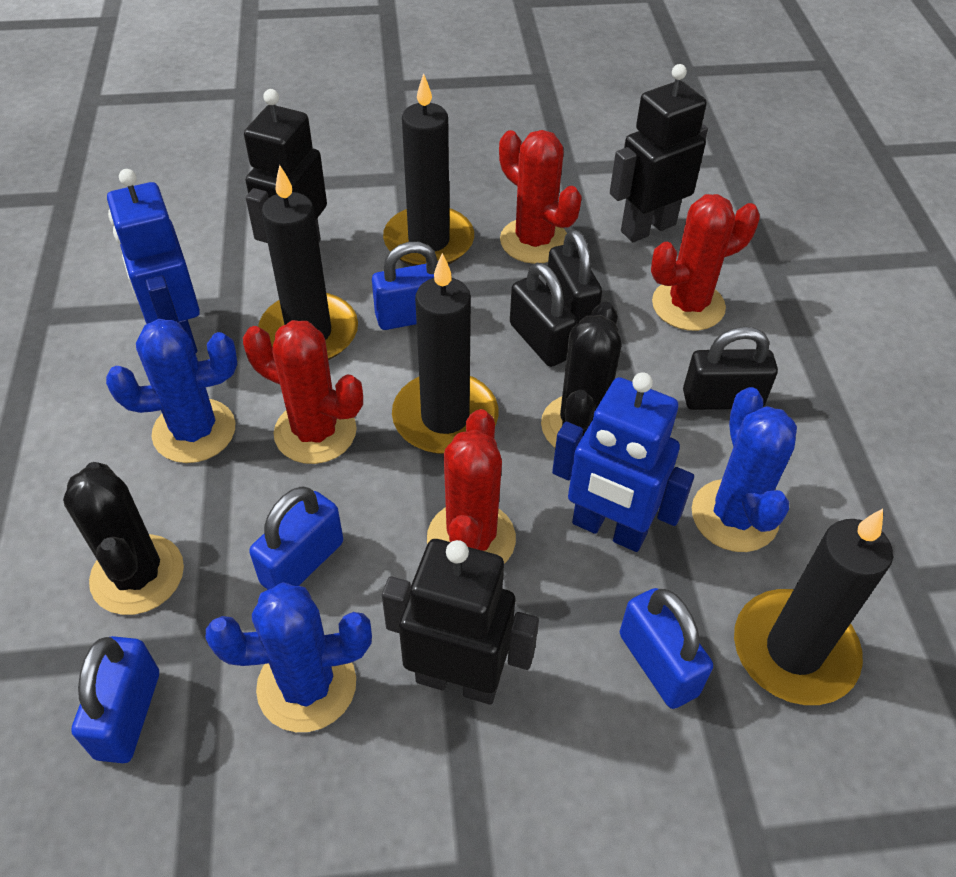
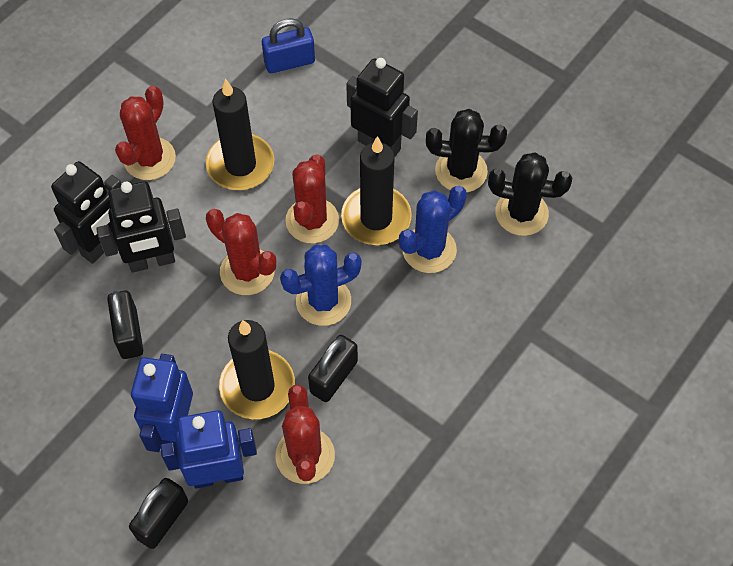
black candle: [258,165,358,360] [383,73,474,266] [392,253,498,454] [734,509,893,705] = 4 -> [206,79,274,190] [219,320,295,419] [341,136,412,245] = 3
blue cactus: [106,319,237,463] [206,582,372,732] [692,387,797,552] = 3 -> [280,245,362,326] [399,185,467,273] = 2
blue padlock: [71,636,159,763] [249,487,343,590] [372,242,438,330] [620,588,713,709] = 4 -> [262,18,315,73] = 1

